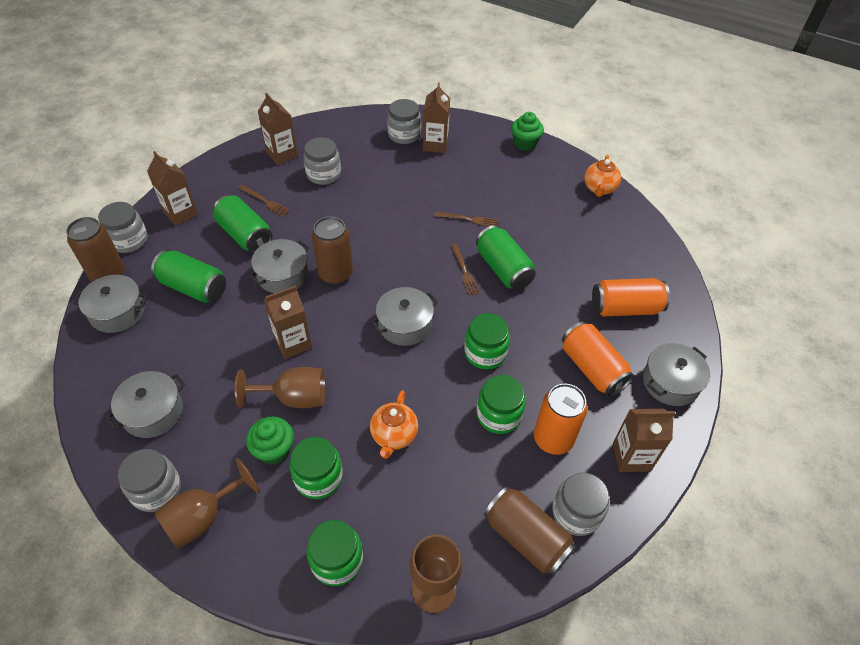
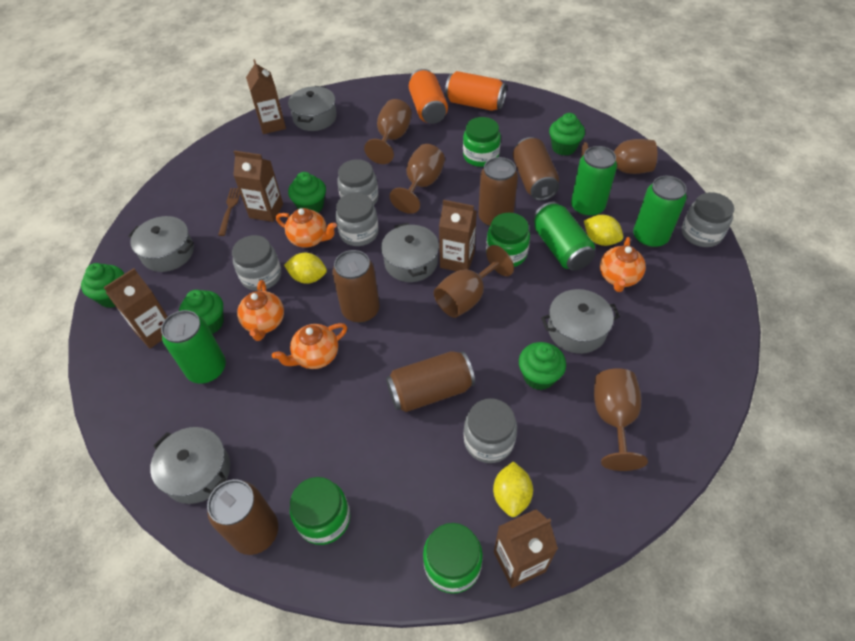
brown can: [66,217,125,282] [312,216,353,285] [484,486,576,575] = 3 -> [207,479,278,555] [332,250,380,323] [386,351,475,412] [478,157,518,227] [513,137,559,201] = 5
brown fork: [238,185,290,217] [434,212,498,226] [450,244,480,296] = 3 -> [218,188,240,236] = 1
brown goblet: [154,458,260,549] [235,367,325,408] [410,535,462,613] = 3 -> [364,99,412,164] [390,144,445,214] [434,245,514,318] [581,139,657,174] [594,368,648,471] = 5
green can: [151,250,226,303] [213,195,273,253] [476,225,536,290] = 3 -> [161,310,226,383] [533,201,595,271] [571,146,617,217] [633,176,687,248] = 4
green cupcake: [246,417,294,465] [511,112,544,151] = 2 -> [81,263,124,308] [179,290,224,333] [288,172,326,213] [519,342,566,390] [549,113,585,156] = 5
orange can: [534,383,587,455] [562,322,634,397] [592,278,670,316] = 3 -> [409,69,448,124] [445,71,507,111] = 2
orange teapot: [370,390,418,459] [584,155,621,197] = 2 -> [237,280,284,341] [272,323,347,369] [276,208,337,248] [600,237,646,292] = 4
yellow lemon: none = 0 -> [284,253,327,284] [493,461,533,517] [584,215,623,246] = 3

